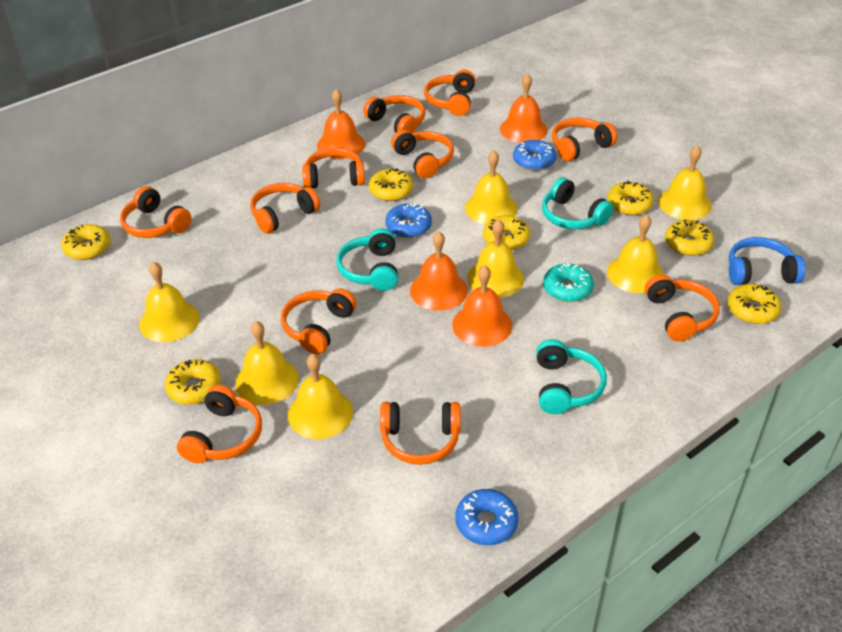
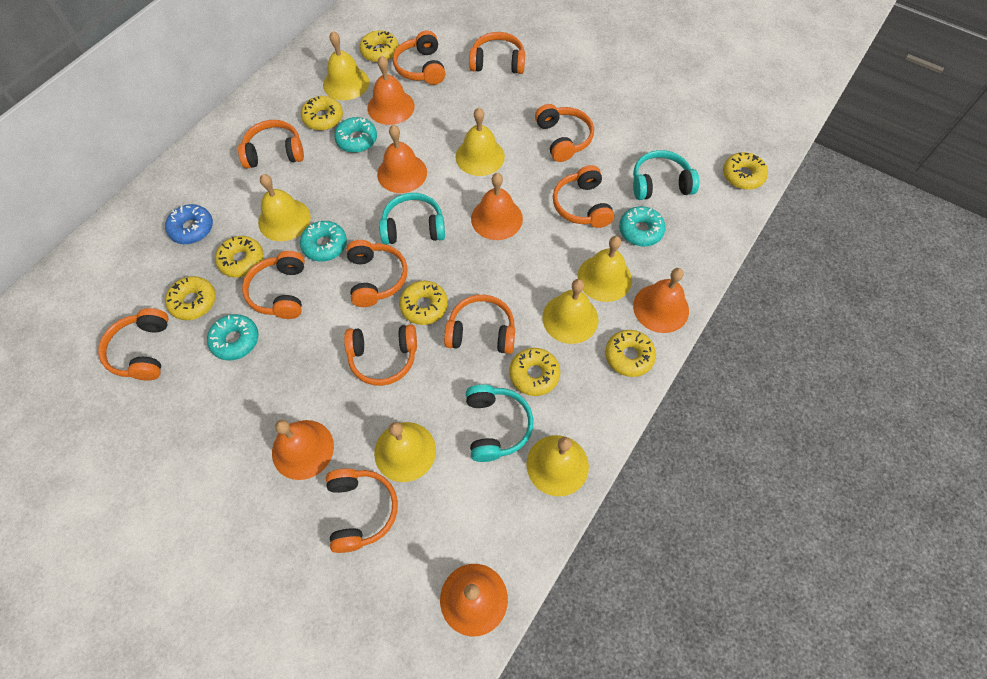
blue donut: [385,203,432,238] [455,489,519,545] [513,140,556,171] = 3 -> [165,204,213,244] = 1
blue headphones: [729,237,805,285] = 1 -> none = 0
orange bell: [317,89,365,159] [410,231,468,311] [452,265,512,347] [500,73,548,143] = 4 -> [272,420,334,480] [368,56,415,125] [377,125,427,193] [440,564,508,636] [471,173,523,240] [633,268,689,333] = 6
turquoise donut: [543,263,594,302] = 1 -> [207,314,259,361] [300,221,347,262] [334,117,377,153] [619,206,666,246] = 4
yellow donut: [61,224,111,260] [165,359,221,405] [369,168,413,201] [483,215,530,251] [607,181,654,215] [665,219,714,256] [727,284,781,324] = 7 -> [165,276,216,320] [215,236,264,278] [301,96,343,130] [359,30,399,62] [399,281,448,325] [509,348,560,396] [605,330,656,377] [723,152,768,190] = 8

